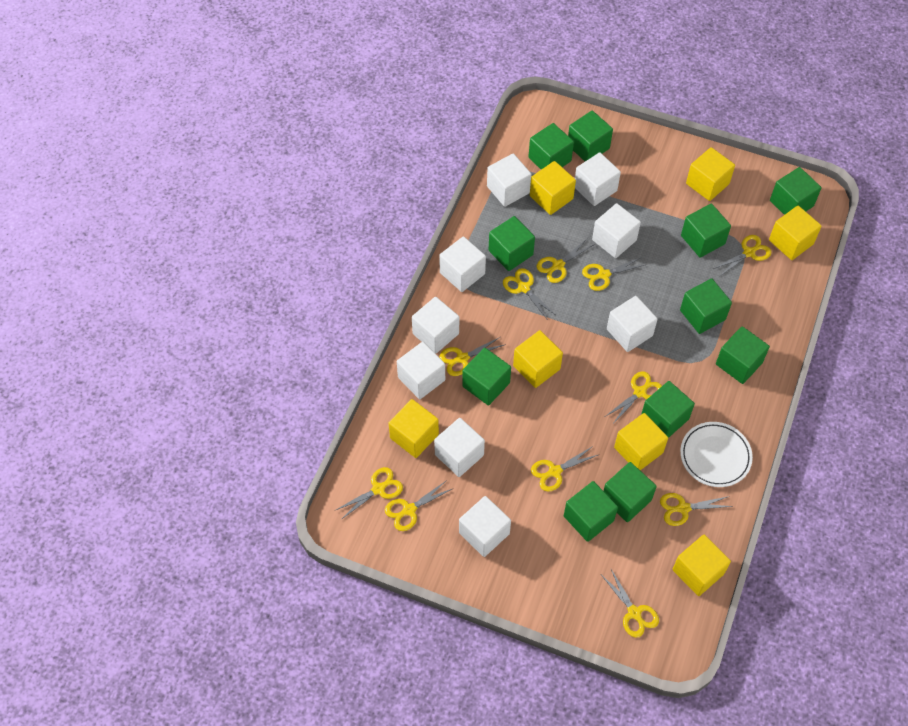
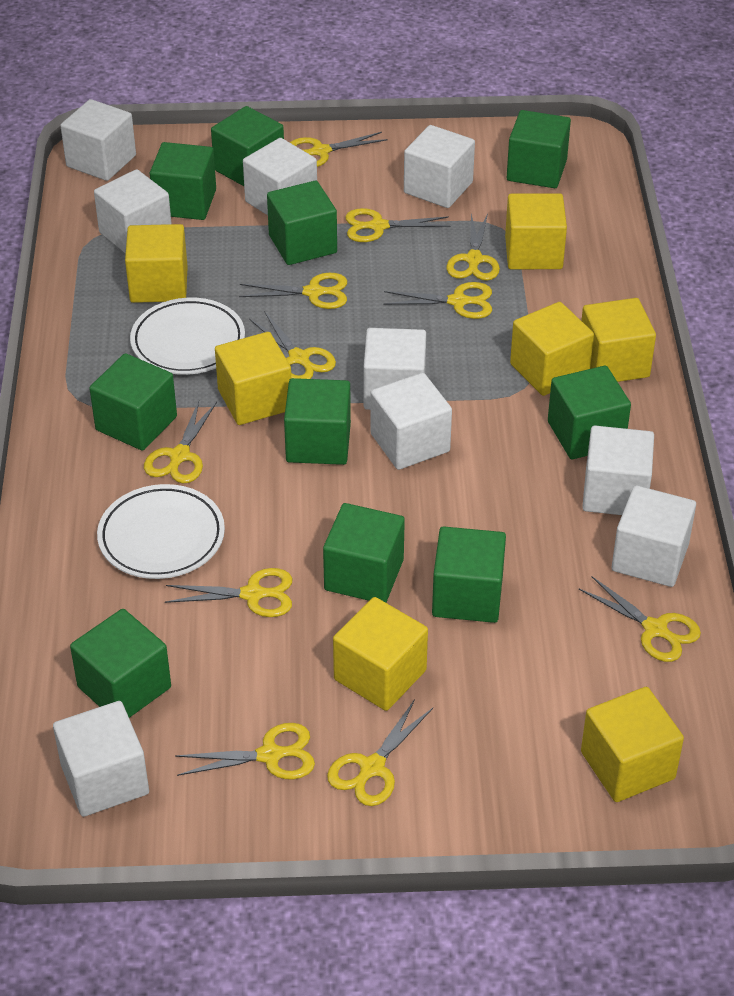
green cube: [462,348,511,405] [489,216,535,271] [528,123,574,170] [564,481,618,542] [568,111,613,161] [603,462,657,522] [642,381,695,438] [680,279,732,334] [681,204,731,257] [716,326,770,384] [770,167,822,215] = 11 -> [70,609,171,718] [89,353,177,451] [150,142,216,220] [211,106,284,186] [267,181,337,265] [284,378,351,465] [323,503,405,603] [432,526,506,623] [507,110,571,188] [548,366,631,459] = 10
white plate: [680,422,753,487] = 1 -> [97,484,225,579] [130,298,245,375] = 2

